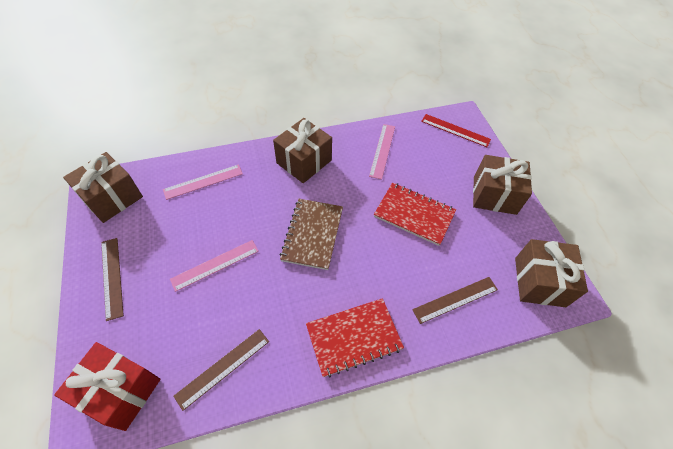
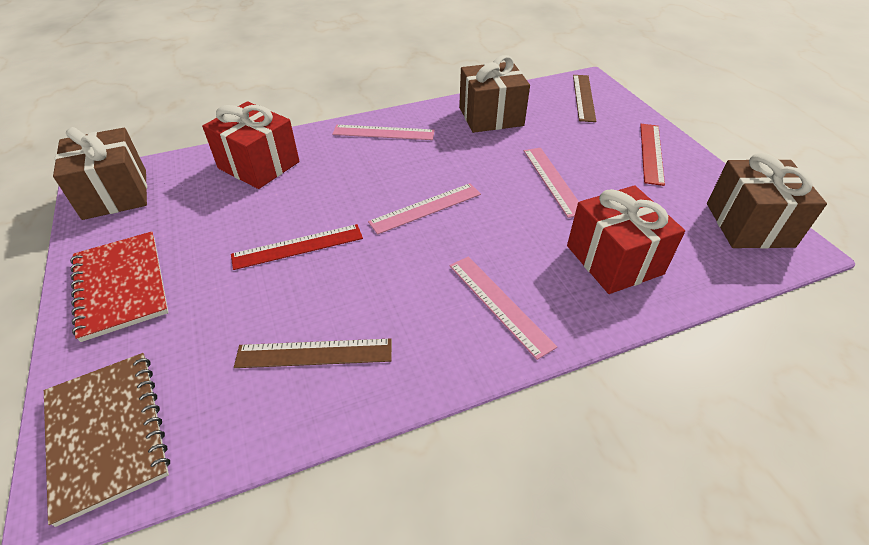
brown gift: [63,152,143,223] [273,118,332,183] [473,155,532,215] [515,239,588,307] = 4 -> [53,127,147,220] [459,55,530,133] [707,153,827,249] = 3
brown ruler: [101,238,124,321] [173,329,269,411] [412,277,498,324] = 3 -> [234,339,392,368] [573,75,596,122] = 2
pink ruler: [163,164,243,200] [170,240,259,292] [369,124,395,180] = 3 -> [332,125,435,140] [368,183,481,234] [450,257,557,360] [524,148,579,218] = 4
red gift: [54,342,160,431] = 1 -> [202,101,299,189] [567,185,685,294] = 2
red notebook: [306,298,404,377] [374,182,456,246] = 2 -> [70,231,169,342] = 1
red ruler: [421,114,491,147] = 1 -> [231,224,363,270] [640,124,665,186] = 2

